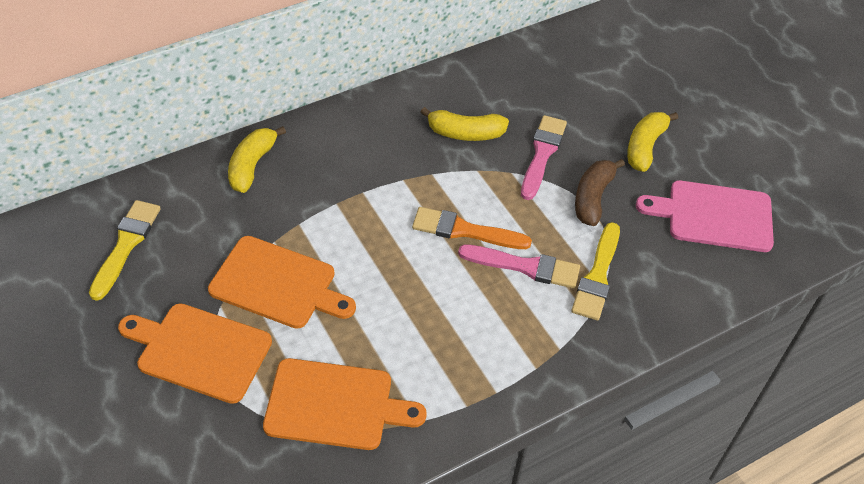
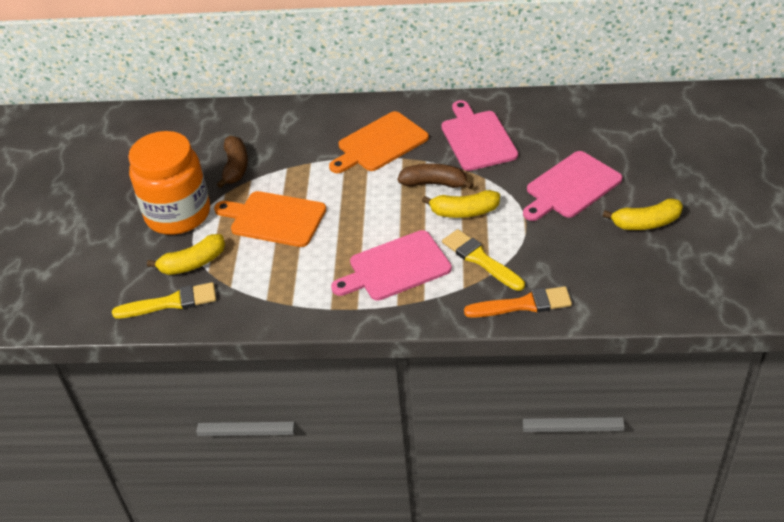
brown banana: [575,159,625,226] = 1 -> [217,136,248,188] [398,163,474,189] = 2
orange cutting board: [118,303,272,404] [208,236,356,329] [263,358,427,450] = 3 -> [214,191,326,247] [329,111,429,173] = 2
orange jar: none = 0 -> [128,131,210,235] = 1
pink brush: [458,245,580,288] [521,115,567,200] = 2 -> none = 0
pink cutting board: [636,180,774,252] = 1 -> [331,230,452,301] [441,100,518,171] [523,151,622,221] = 3

